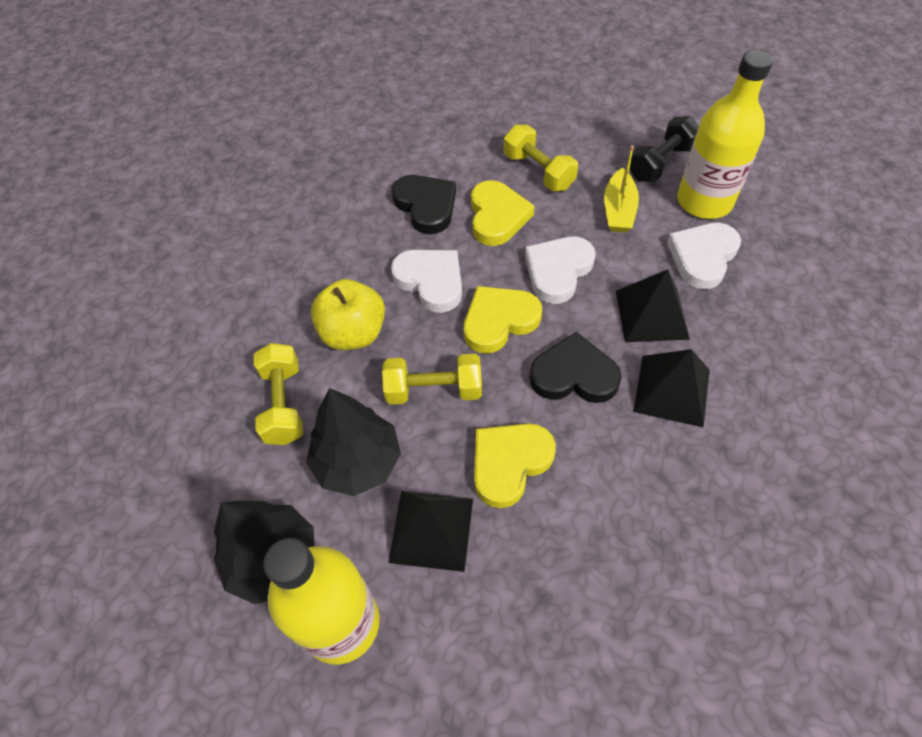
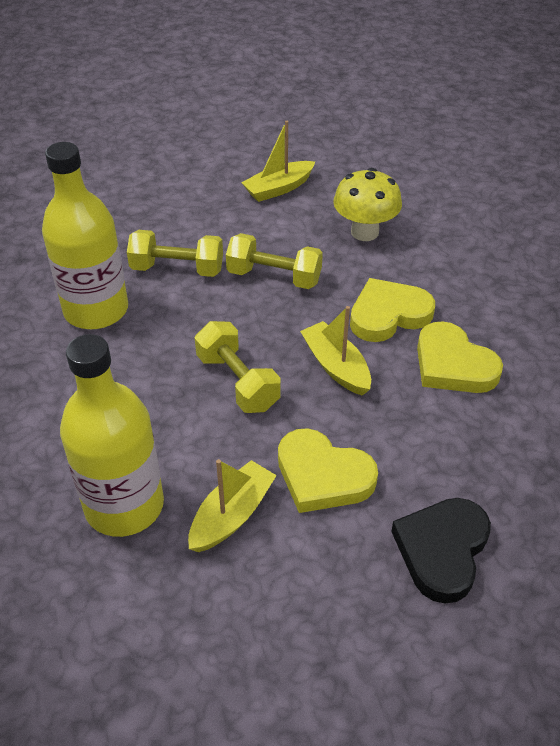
black dumbbell: [629,116,699,182] = 1 -> none = 0
black heart: [392,175,456,234] [529,332,622,403] = 2 -> [391,498,491,604] = 1
black pyramid: [388,491,473,572] [616,269,690,342] [633,349,710,428] = 3 -> none = 0
black tree: [214,501,314,605] [306,388,401,496] = 2 -> none = 0
white heart: [391,250,462,313] [525,236,596,304] [667,223,741,289] = 3 -> none = 0
yellow apple: [311,279,385,350] = 1 -> none = 0
yellow boat: [604,145,639,233] = 1 -> [188,459,277,552] [241,121,315,202] [300,306,371,396] = 3
yellow mushroom: none = 0 -> [333,168,402,241] = 1

